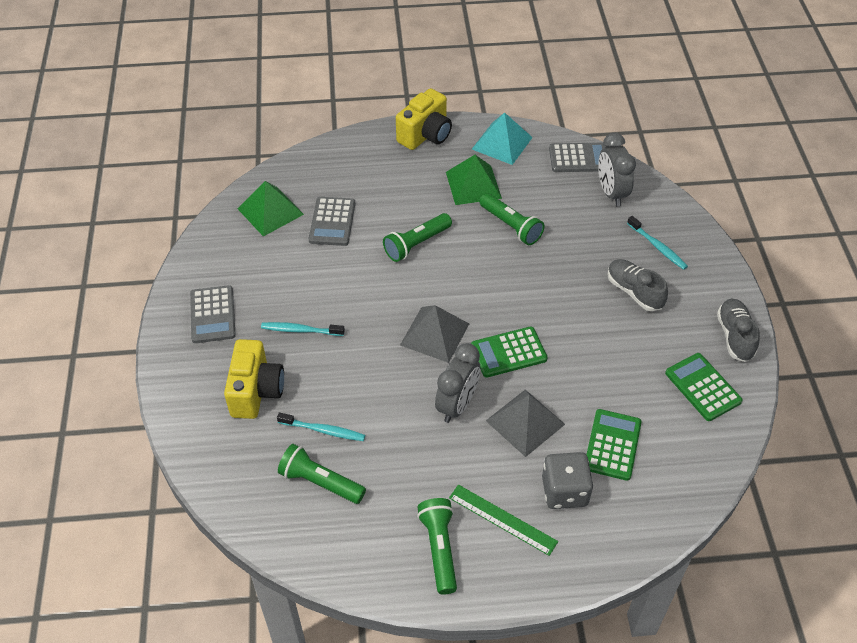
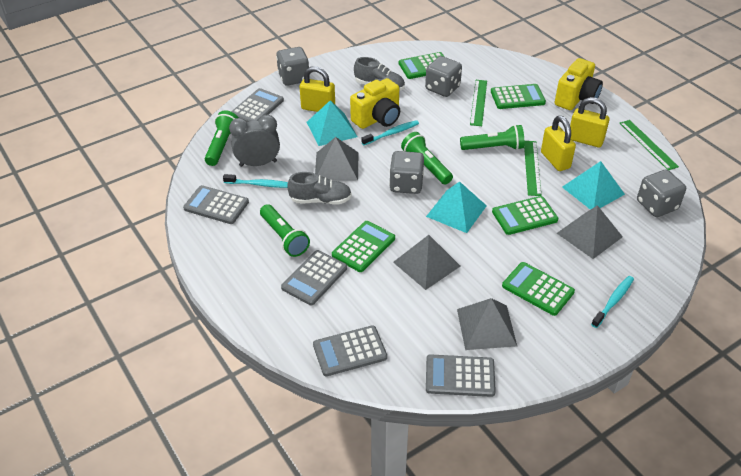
green calculator: [471,326,548,378] [586,409,642,481] [665,353,743,421] = 3 -> [332,221,395,272] [399,52,444,79] [491,84,546,109] [492,196,558,235] [502,262,575,316] = 5
green pyramid: [237,181,304,237] [446,155,502,205] = 2 -> none = 0
green ruler: [449,485,558,556] = 1 -> [470,80,487,126] [524,141,542,196] [620,120,679,170] = 3
grey calculator: [190,285,236,343] [309,197,355,246] [549,143,607,172] = 3 -> [183,185,249,224] [231,88,284,122] [281,250,347,305] [313,325,387,376] [426,354,496,397] = 5
grey clock: [435,343,480,423] [598,133,636,207] = 2 -> [229,115,280,167] = 1
grey dice: [542,452,593,509] = 1 -> [276,47,310,86] [389,151,424,194] [425,56,462,97] [637,170,686,217] = 4
grey pyramid: [400,305,469,363] [486,390,565,457] = 2 -> [315,137,358,181] [393,235,461,290] [457,298,517,350] [557,205,623,259] = 4
turquoise pyramid: [472,112,533,165] = 1 -> [307,100,357,146] [426,181,487,233] [562,161,625,210] = 3
yellow padlock: none = 0 -> [300,66,335,112] [541,116,576,171] [570,97,610,147] = 3

